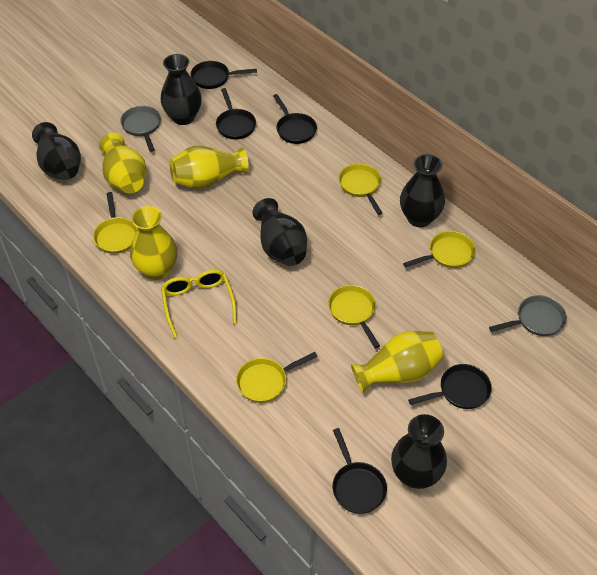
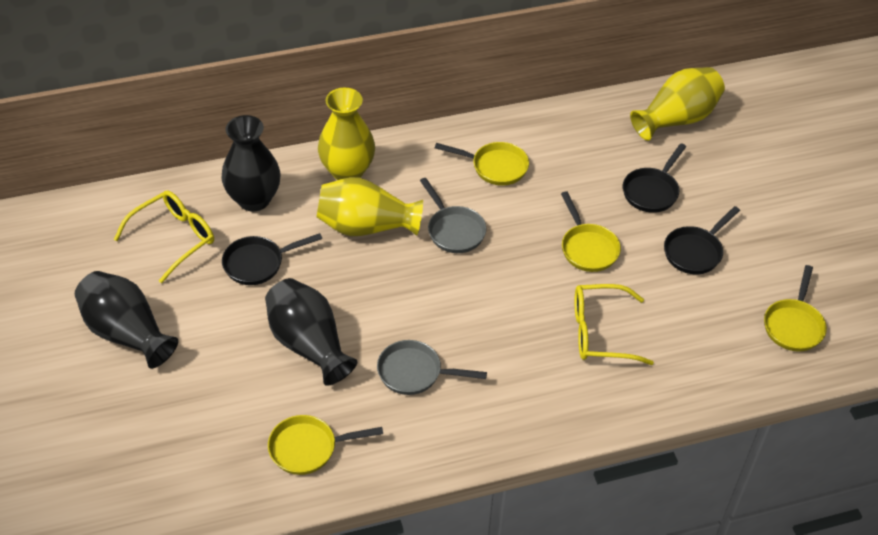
black pan: [191,61,257,89] [216,88,256,140] [273,94,317,144] [332,428,387,514] [408,364,492,409] = 5 -> [222,233,322,285] [623,143,686,213] [664,206,740,274] = 3
black vase: [32,122,81,180] [161,54,202,125] [252,198,307,266] [391,414,447,489] [400,154,445,227] = 5 -> [75,271,178,369] [221,115,281,211] [265,278,357,386] = 3
yellow glasses: [161,269,237,338] = 1 -> [114,190,214,283] [575,284,654,365] = 2
yellow pan: [93,192,137,254] [236,352,318,403] [328,285,380,348] [339,163,382,215] [403,231,475,268] = 5 -> [268,415,383,475] [435,142,529,186] [561,191,621,272] [764,265,827,352] = 4
yellow vase: [99,133,147,193] [130,206,177,280] [170,146,248,189] [351,331,444,394] = 4 -> [317,177,423,236] [318,88,375,180] [630,67,725,141] = 3

